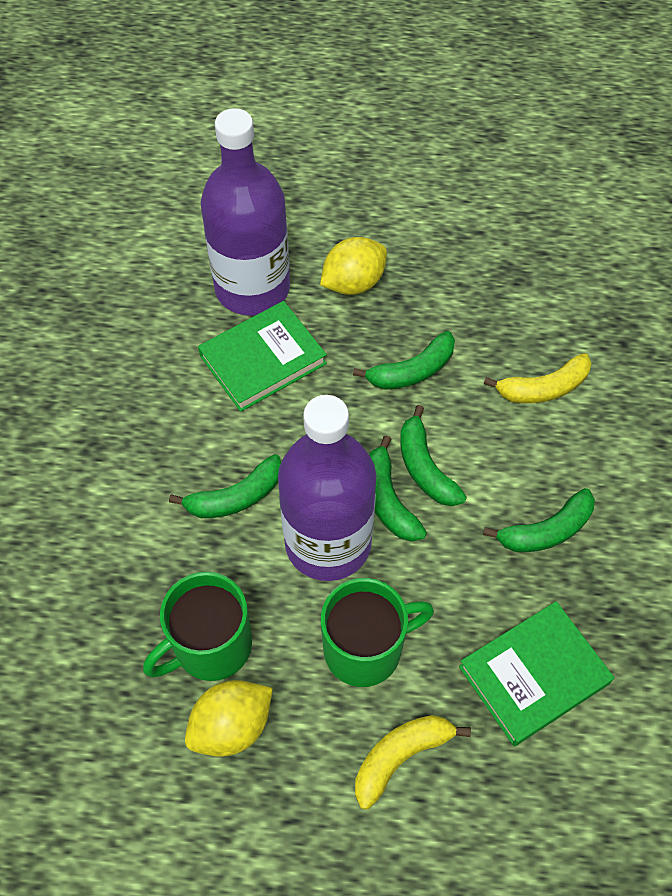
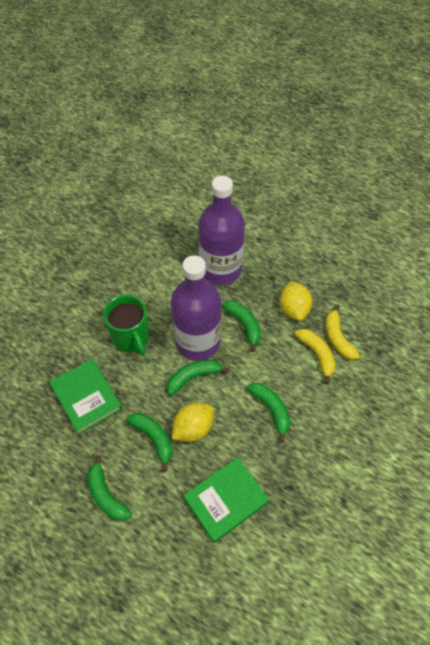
green mug: [143,572,252,681] [321,578,434,687] = 2 -> [103,295,150,356] = 1

